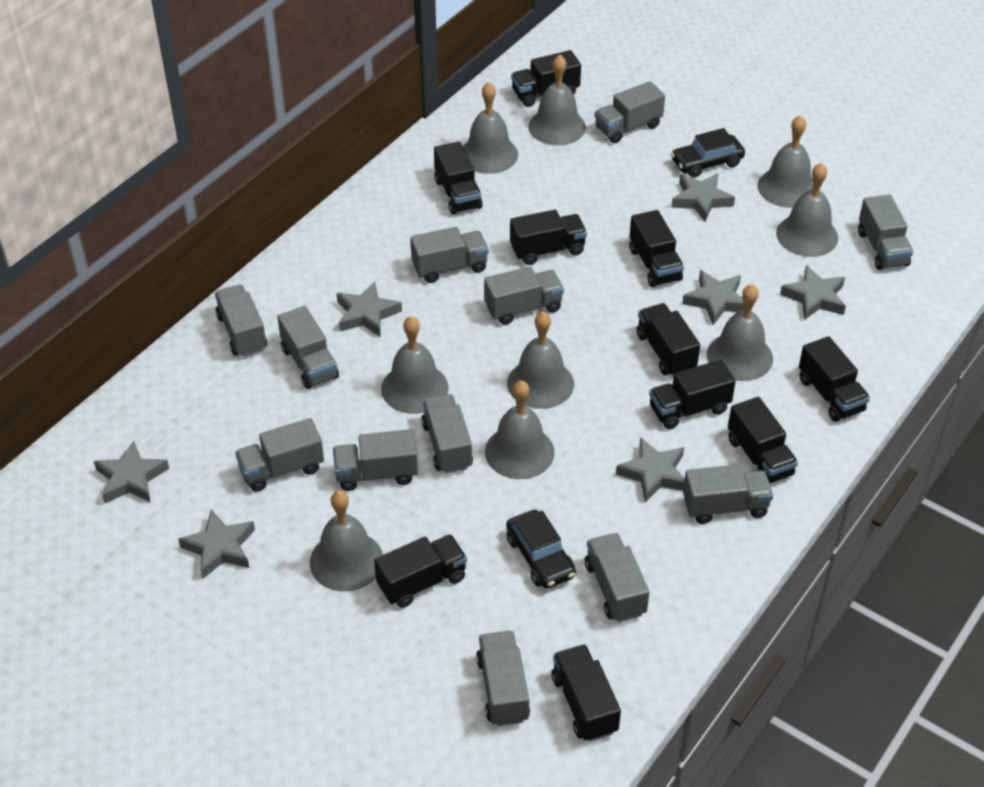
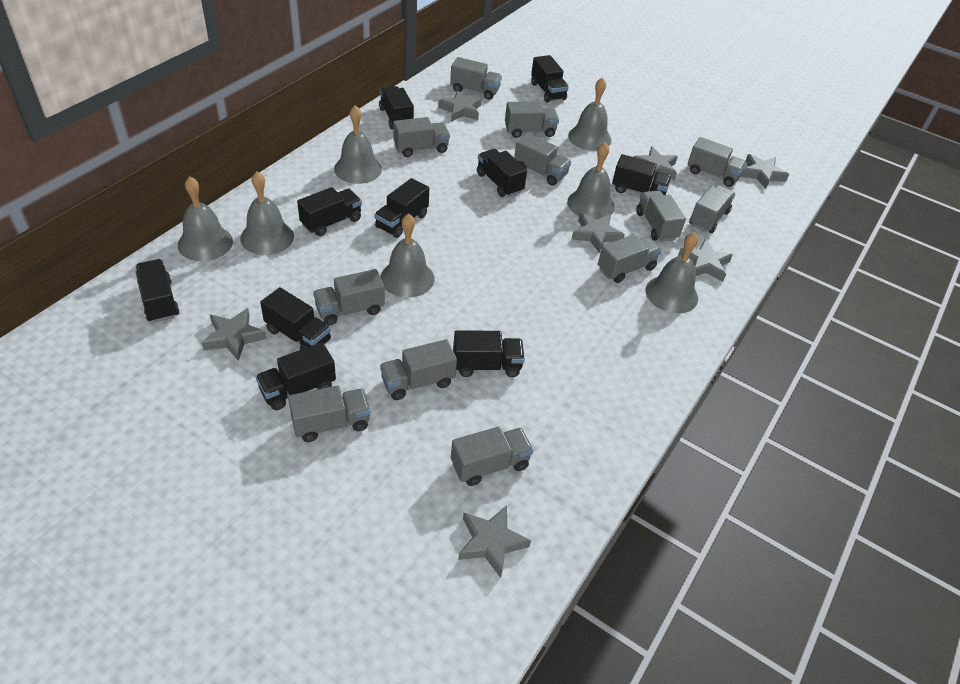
black car: [506,510,576,589] [671,128,745,178] = 2 -> none = 0
grey bell: [310,490,383,592] [381,316,449,414] [463,82,518,174] [485,380,555,479] [507,311,574,409] [528,55,586,145] [707,284,773,381] [757,115,813,208] [776,163,838,257] = 9 -> [178,176,233,261] [240,172,294,255] [334,105,382,184] [381,213,435,297] [567,142,615,219] [568,77,611,151] [646,232,698,313] = 7

